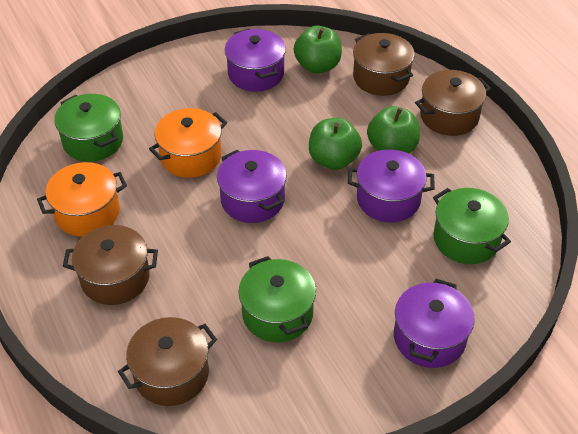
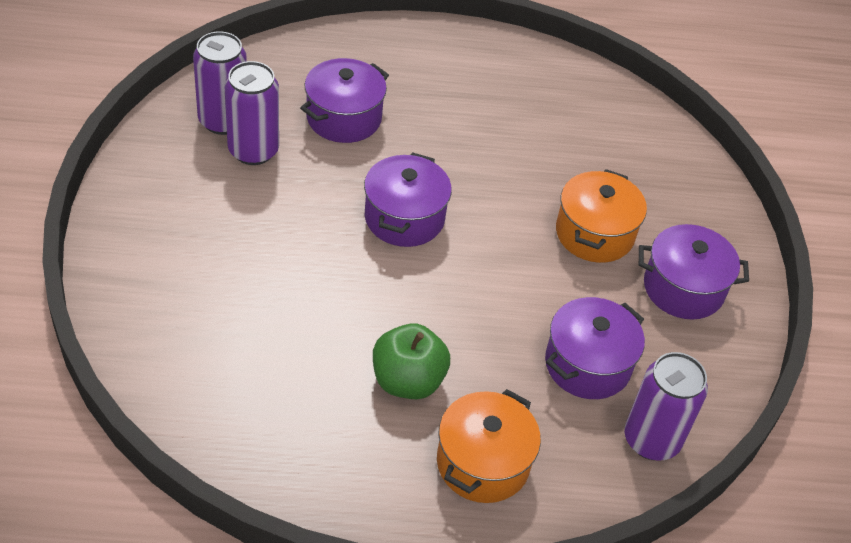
brown pot: [63,225,158,305] [118,317,217,406] [353,33,415,96] [415,70,491,136] = 4 -> none = 0
green apple: [294,26,342,74] [309,118,362,170] [367,106,420,154] = 3 -> [373,323,450,399] = 1
green pot: [54,94,123,162] [238,256,316,342] [433,188,511,264] = 3 -> none = 0
purple can: none = 0 -> [193,32,247,135] [225,61,279,165] [625,352,708,460] = 3

